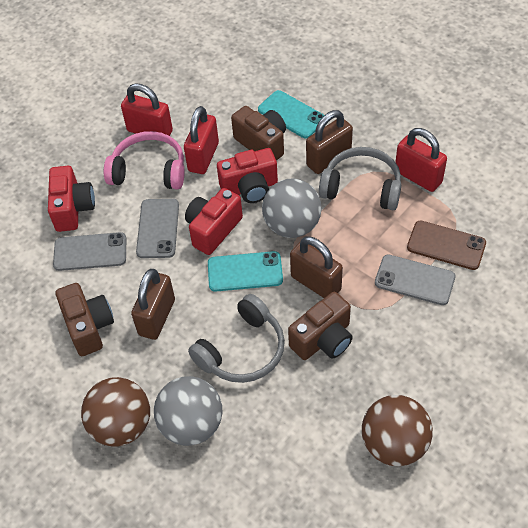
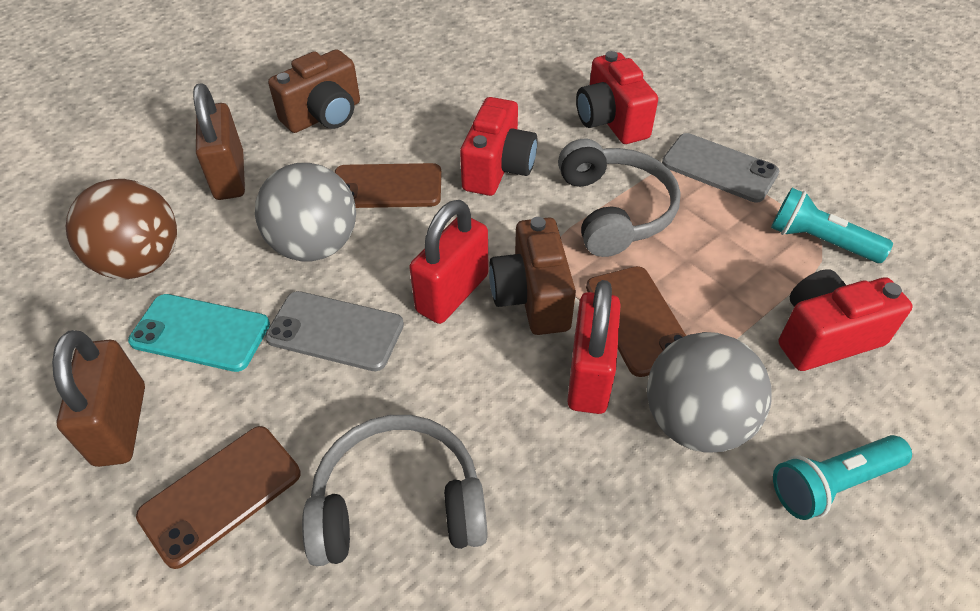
brown ball: [81,377,150,447] [362,395,433,466] = 2 -> [66,179,177,279] = 1
brown camera: [56,283,114,356] [231,106,286,161] [288,292,353,360] = 3 -> [268,49,360,133] [489,217,576,335] = 2
brown padlock: [131,269,175,340] [290,236,343,298] [306,110,353,174] = 3 -> [52,330,145,467] [193,83,245,200] = 2
brown phone: [407,221,486,270] = 1 -> [136,426,300,569] [335,163,442,208] [586,266,686,377] = 3
grey phone: [53,232,126,271] [136,199,179,258] [375,255,455,305] = 3 -> [265,291,404,371] [662,133,779,202] = 2
pink headphones: [104,131,185,189] = 1 -> none = 0
red padlock: [121,83,173,136] [184,106,219,174] [395,128,447,192] = 3 -> [409,200,489,324] [567,280,621,414] = 2
turquoise flashlight: none = 0 -> [771,188,893,263] [773,435,912,520] = 2
turquoise phone: [208,251,283,292] [258,90,324,139] = 2 -> [128,294,270,372] = 1

